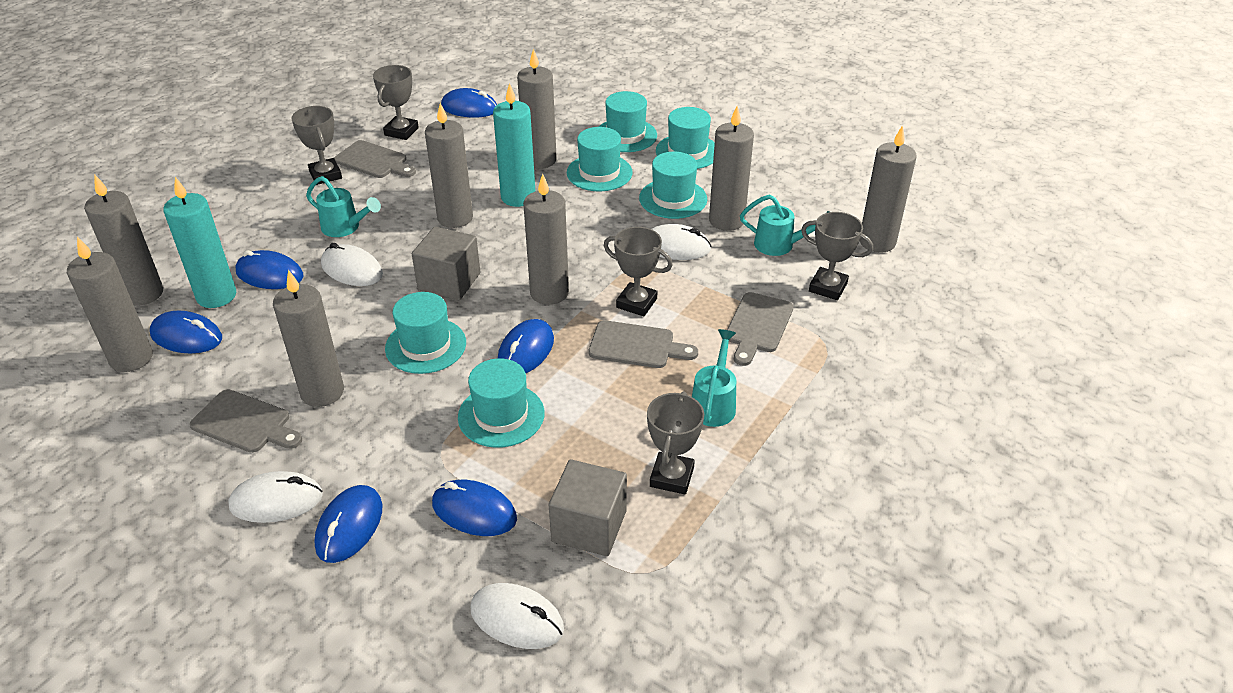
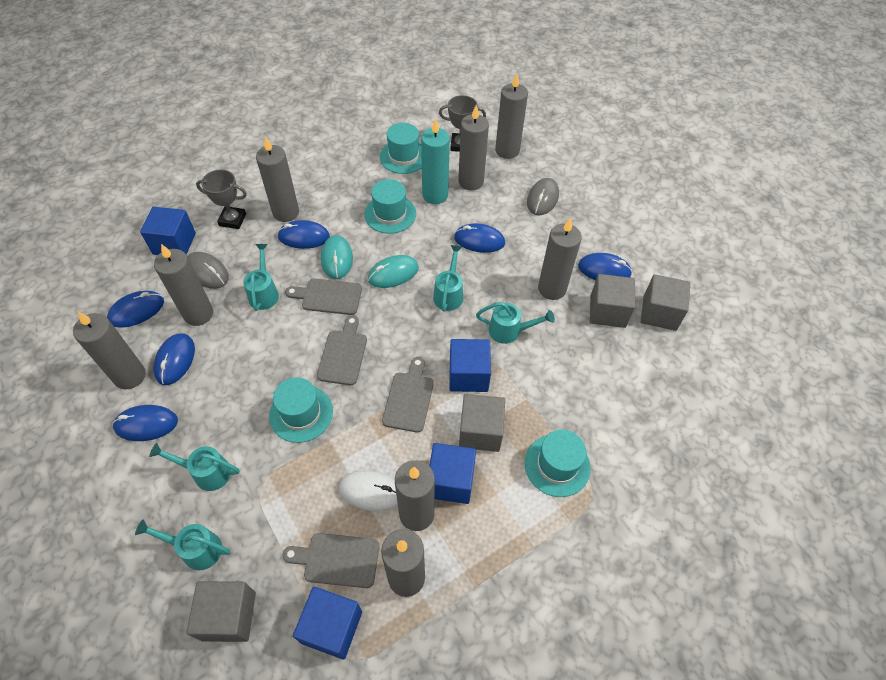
blue cube: none = 0 -> [140,207,196,255] [293,587,362,660] [429,443,476,504] [449,339,491,392] = 4
grey cube: [412,227,480,300] [549,459,627,556] = 2 -> [186,581,256,642] [459,394,505,452] [590,274,635,328] [641,274,690,331] = 4
grey mouse: none = 0 -> [187,252,229,289] [527,178,559,216] = 2
grey trophy: [291,106,342,185] [373,65,419,140] [604,227,673,316] [647,391,704,494] [801,212,873,300] = 5 -> [196,169,247,229] [439,95,486,152] = 2
turquoise candle: [163,177,236,308] [493,83,535,207] = 2 -> [421,119,450,204] = 1
turquoise hat: [385,292,466,374] [458,358,545,448] [567,127,633,191] [599,91,657,152] [639,152,707,219] [656,107,715,169] = 6 -> [269,377,333,443] [364,179,416,234] [380,123,422,174] [525,430,591,497] = 4
turquoise mouse: none = 0 -> [321,235,353,279] [368,255,419,288] = 2
turquoise watering can: [306,176,381,237] [692,329,736,427] [740,195,830,256] = 3 -> [135,519,231,570] [149,443,240,491] [243,244,279,311] [433,245,463,311] [476,302,555,344] = 5
white mouse: [228,471,323,523] [321,243,383,286] [471,583,564,649] [652,224,712,260] = 4 -> [339,470,398,512] = 1

